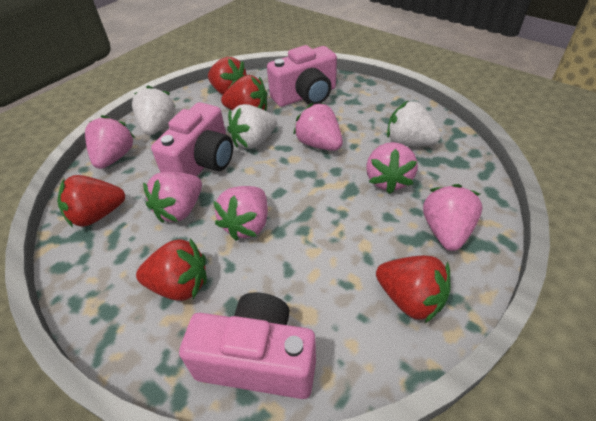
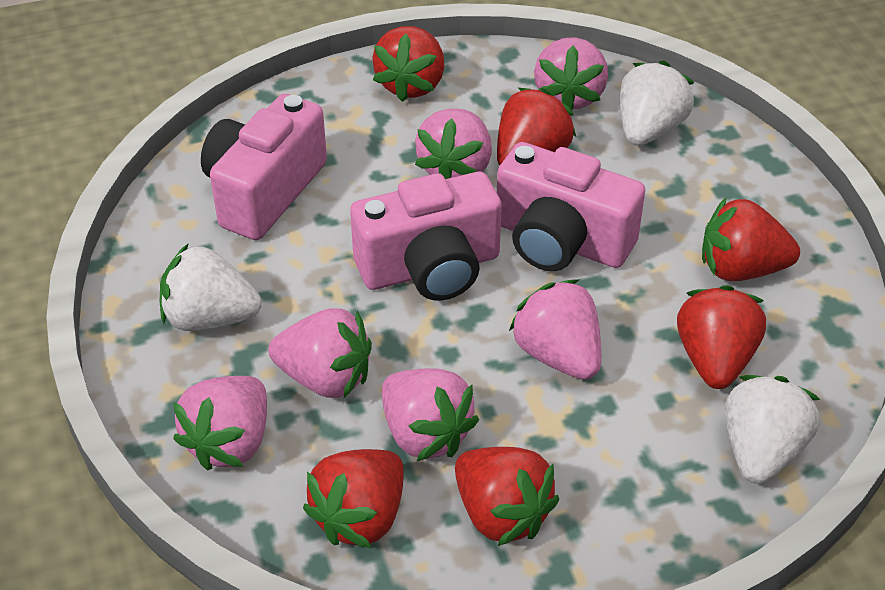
red strawberry: [57,175,125,227] [136,238,207,301] [208,57,247,95] [221,75,267,111] [376,256,451,323] = 5 -> [303,449,404,548] [372,26,444,102] [455,447,559,546] [497,88,576,165] [677,285,766,389] [702,198,800,281] = 6

